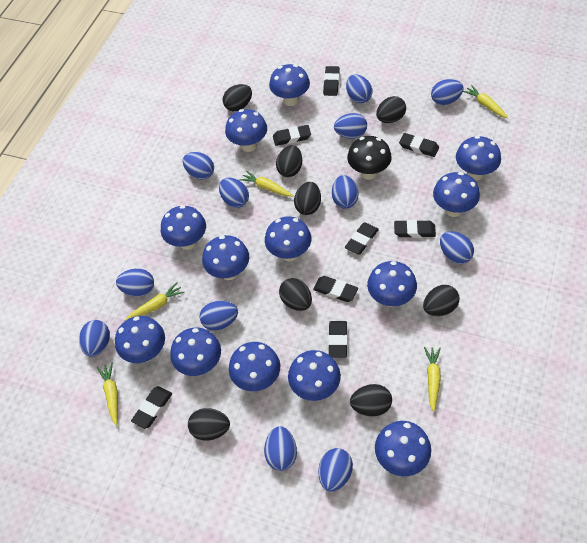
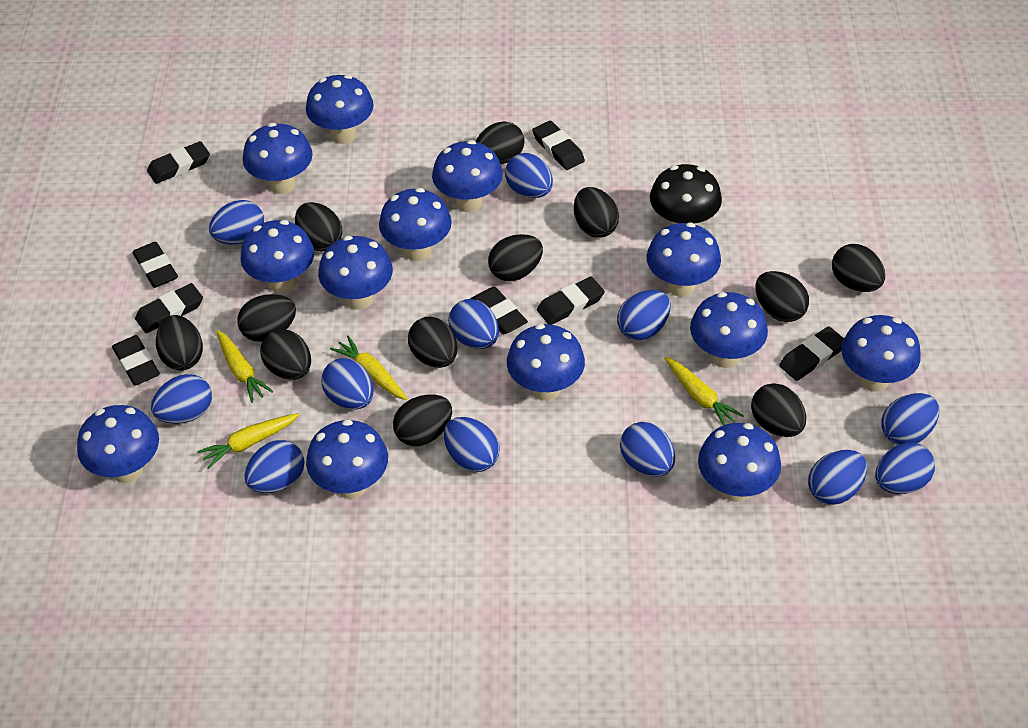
black egg: [188,408,230,440] [223,84,252,111] [276,145,302,177] [279,278,312,311] [294,182,321,215] [350,384,392,416] [376,96,406,123] [423,285,459,316] = 8 -> [156,315,203,370] [237,294,296,342] [260,329,311,380] [295,202,342,252] [393,394,452,446] [408,317,457,368] [476,121,525,164] [488,234,543,281] [574,187,619,238] [751,383,806,437] [755,271,809,322] [832,244,885,292] = 12
yellow carrot: [97,363,118,426] [125,282,185,321] [239,170,293,196] [424,347,441,412] [463,85,509,118] = 5 -> [197,413,300,469] [216,330,274,403] [330,336,407,400] [664,356,744,425] = 4

